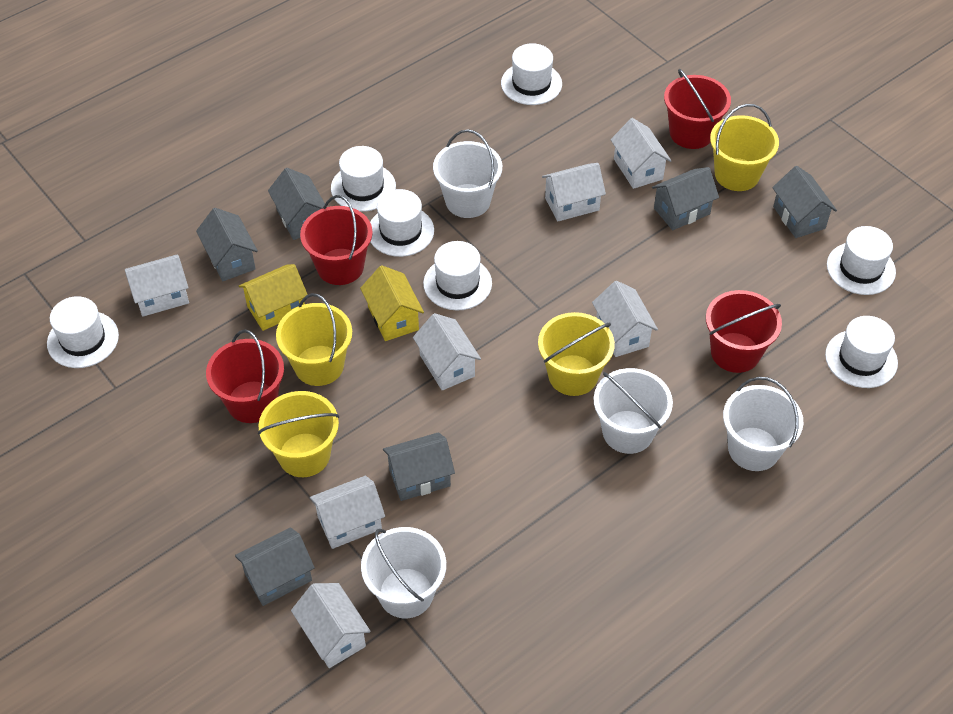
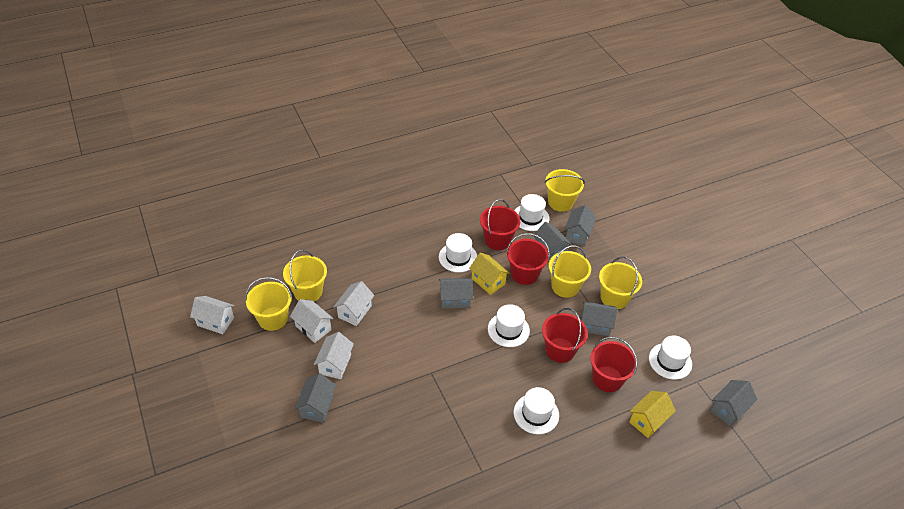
white bucket: [361,527,446,618] [433,129,502,218] [594,368,673,454] [723,377,803,471] = 4 -> none = 0
white hat: [47,296,119,368] [331,146,396,212] [370,189,434,257] [423,241,492,311] [501,43,562,105] [825,316,898,388] [827,226,896,295] = 7 -> [439,233,477,273] [488,304,530,347] [514,194,550,231] [514,387,559,435] [649,336,692,380] = 5
white house: [125,255,189,317] [291,583,371,668] [310,476,385,549] [413,313,481,390] [542,163,606,222] [592,281,658,357] [610,118,672,189] = 7 -> [190,296,234,334] [290,299,334,343] [314,332,354,379] [333,281,374,326] = 4
yellow bucket: [258,391,339,477] [276,293,352,386] [538,312,615,396] [710,104,779,191] = 4 -> [245,277,292,331] [283,250,327,302] [545,169,585,212] [549,245,591,298] [599,257,642,309] = 5

